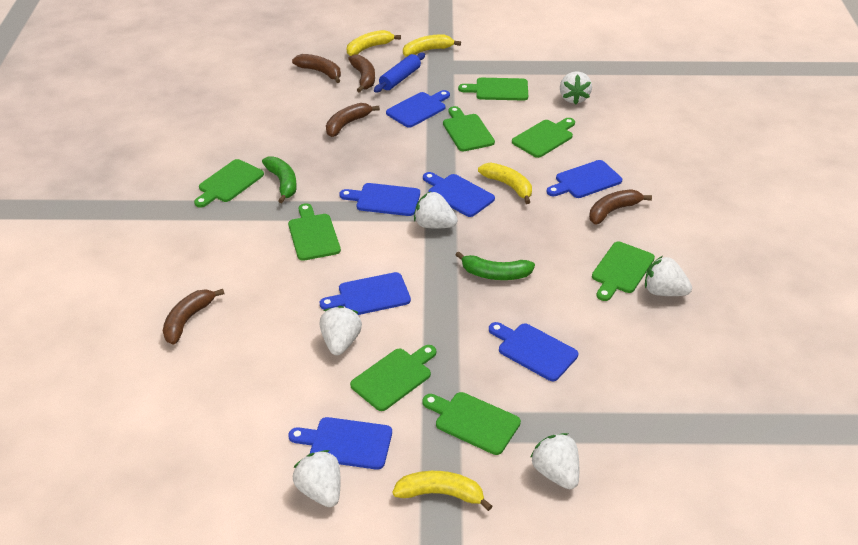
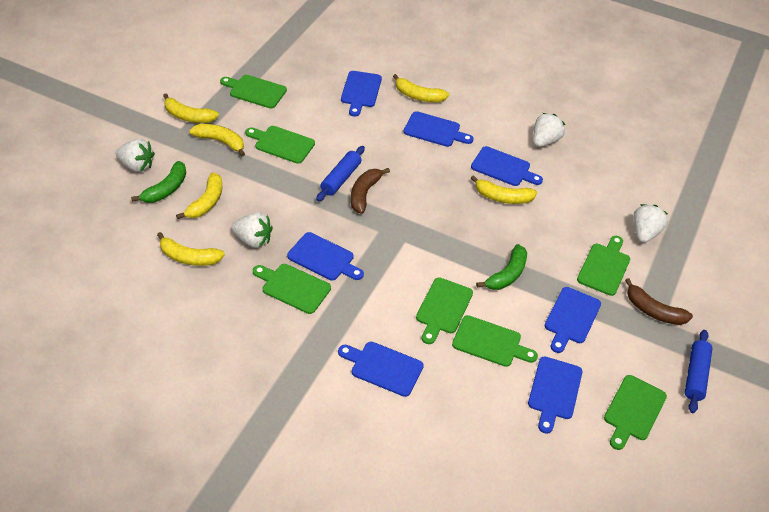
blue rolling pin: [374,53,425,93] = 1 -> [316,146,365,201] [685,330,713,413] = 2
brown banana: [163,289,225,345] [292,54,341,83] [326,103,380,137] [348,54,375,93] [589,189,652,224] = 5 -> [351,168,390,214] [625,278,693,325] = 2
green cutting board: [194,159,264,207] [288,203,341,261] [350,345,436,411] [422,392,521,455] [443,106,495,151] [458,78,528,101] [512,118,575,158] [592,242,655,301] = 8 -> [220,75,287,108] [245,126,315,164] [253,264,331,314] [416,277,473,344] [452,315,538,367] [577,236,630,296] [604,375,667,450] = 7
white strawberry: [293,450,341,507] [320,306,362,355] [414,192,458,229] [530,433,579,489] [560,71,592,105] [645,256,692,296] = 6 -> [116,139,155,172] [232,212,273,248] [533,113,565,147] [633,204,668,243] = 4
yellow banana: [347,30,401,56] [392,471,492,511] [403,34,461,57] [478,163,532,204] = 4 -> [157,232,225,266] [163,94,219,123] [176,172,222,219] [189,124,245,157] [393,74,449,102] [471,175,537,204] = 6

